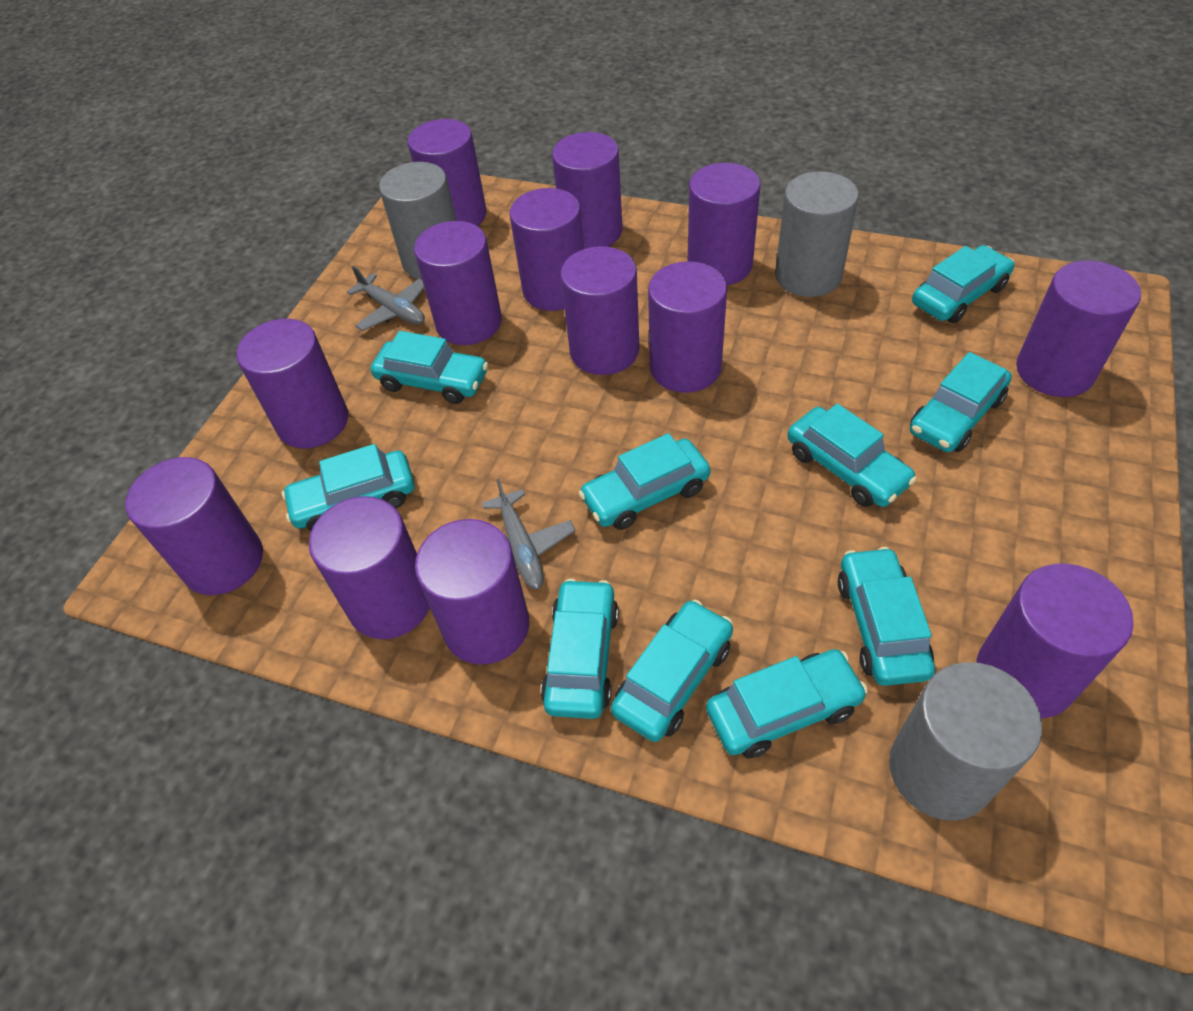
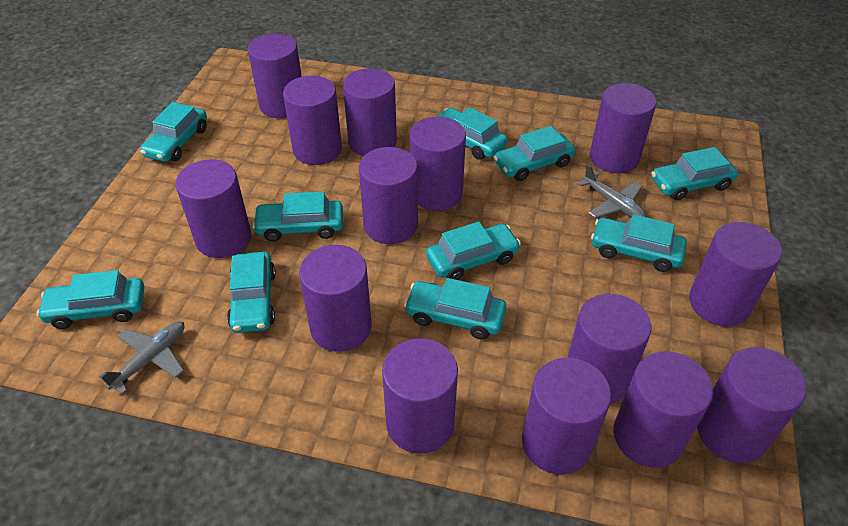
grey cylinder: [379,162,456,279] [775,171,859,297] [889,662,1042,821] = 3 -> none = 0
purple cylinder: [125,457,263,595] [237,319,348,449] [309,496,430,639] [408,119,487,226] [414,221,502,345] [415,519,529,665] [510,188,584,311] [552,132,623,249] [560,246,639,375] [648,261,727,393] [688,163,761,285] [977,564,1134,718] [1016,260,1141,397] = 13 -> [175,159,251,258] [248,34,302,118] [283,76,342,165] [299,245,372,352] [343,68,397,156] [359,147,418,244] [382,338,458,454] [410,117,466,211] [522,358,611,475] [567,294,651,404] [590,83,657,173] [614,351,713,468] [689,222,782,326] [697,347,807,463] = 14

